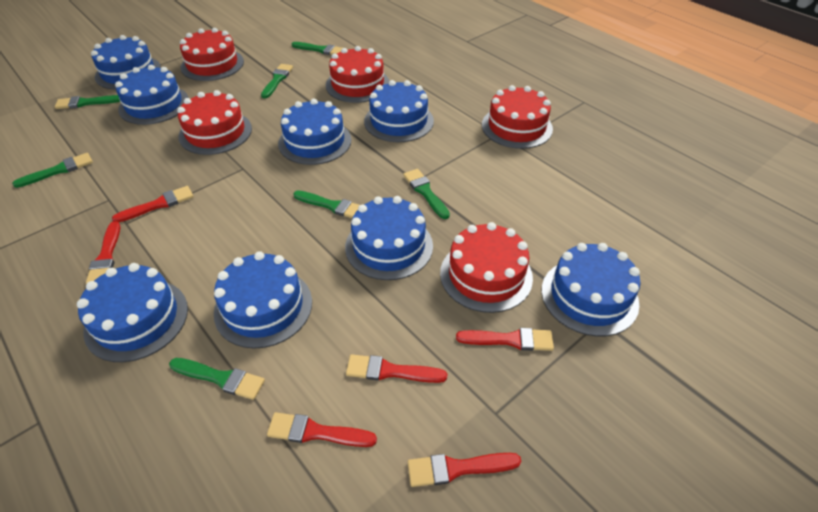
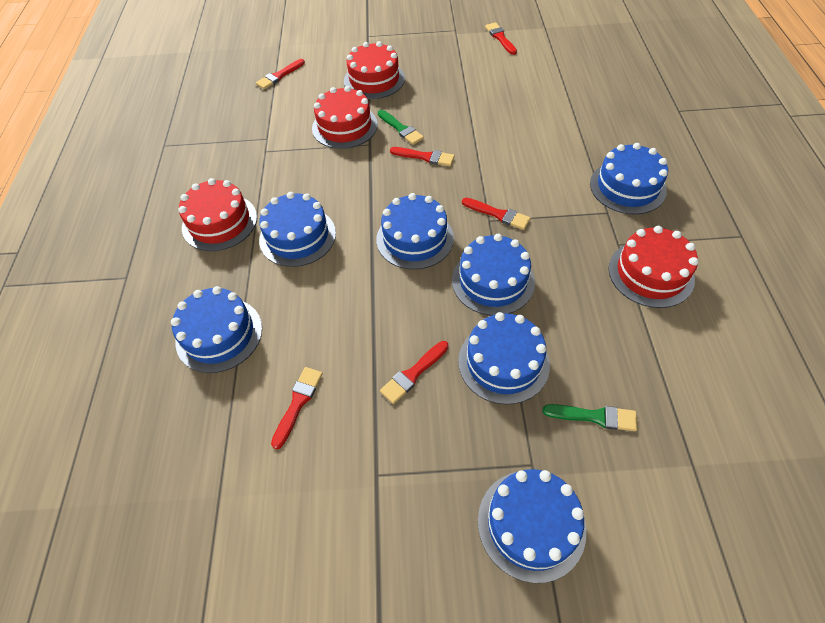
blue cake: [77,263,188,362] [91,35,161,90] [115,65,189,125] [214,251,312,349] [278,99,351,165] [345,196,433,280] [364,80,434,142] [542,243,641,337] = 8 -> [171,286,262,373] [259,192,336,267] [376,193,454,270] [452,234,535,316] [458,312,550,405] [478,469,586,583] [590,143,668,215] = 7
green brush: [12,153,93,188] [55,95,120,109] [169,358,265,400] [261,64,293,98] [292,42,342,55] [293,190,360,218] [403,169,450,219] = 7 -> [378,110,424,145] [543,404,637,431] = 2
red cake: [177,90,252,155] [180,28,244,81] [326,46,389,103] [440,222,533,313] [482,85,553,149] = 5 -> [178,178,257,251] [312,86,378,149] [344,41,405,99] [608,226,699,308] = 4

